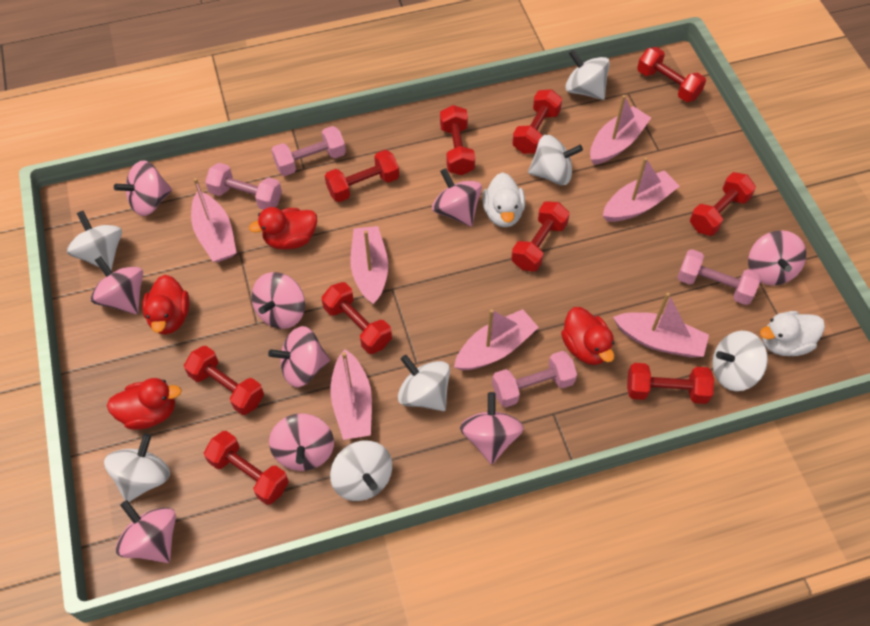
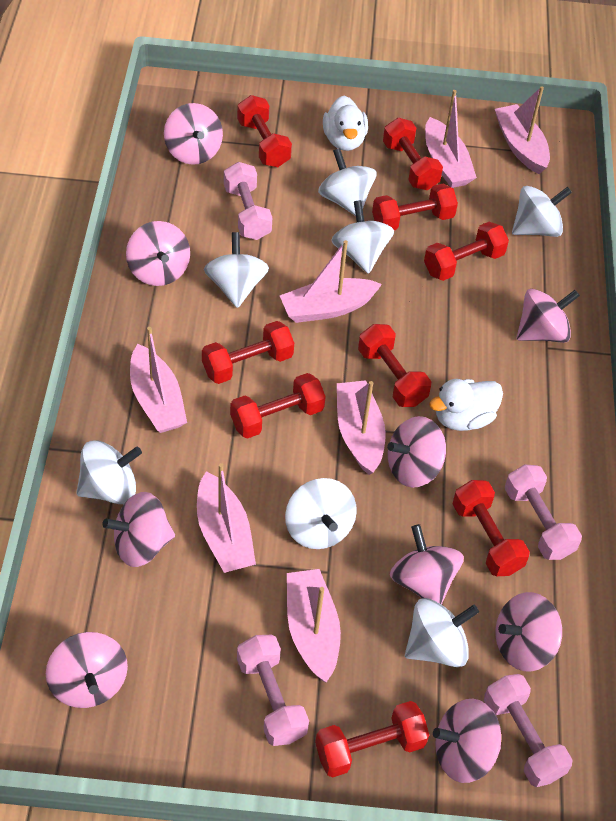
red duck: [106,378,182,430] [142,275,189,335] [249,207,317,249] [561,307,615,365] = 4 -> none = 0
red dumbbell: [184,346,264,415] [204,431,289,505] [322,282,392,354] [325,150,399,202] [440,105,475,175] [511,201,570,272] [512,89,562,154] [627,363,714,404] [637,47,706,102] [690,172,756,236] = 10 -> [202,321,294,384] [230,373,326,439] [237,95,292,167] [315,701,429,777] [358,324,431,407] [372,183,458,231] [383,118,443,190] [424,222,509,281] [453,480,530,576] = 9

